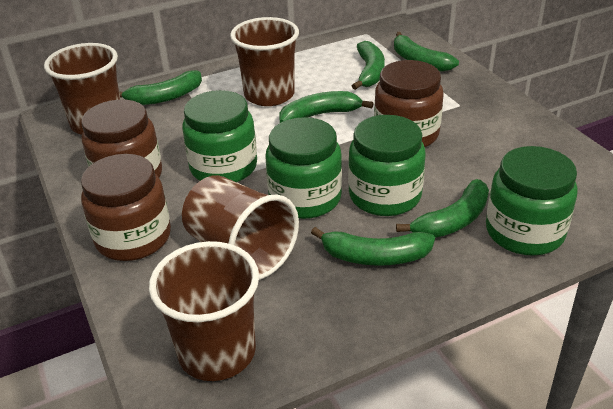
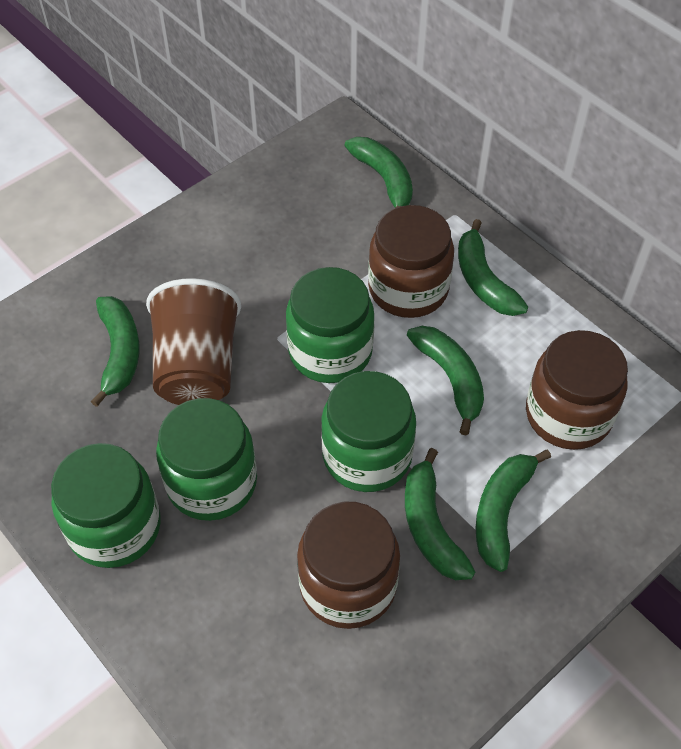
brown cup: [44,43,121,135] [149,241,259,381] [182,175,299,280] [230,17,299,106] = 4 -> [146,278,241,405] = 1

